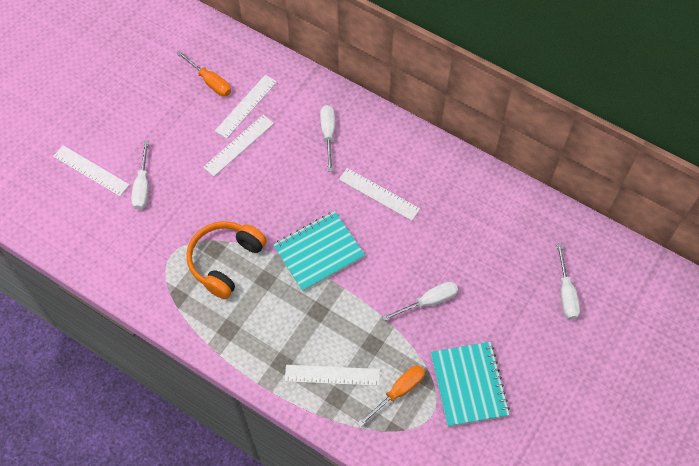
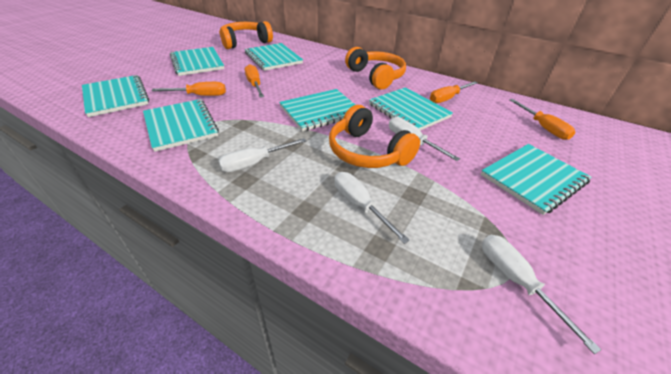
orange headphones: [186,221,267,299] = 1 -> [219,21,273,49] [329,105,420,168] [345,47,406,89] = 3
orange screwdriver: [176,51,231,96] [358,365,425,427] = 2 -> [151,82,226,96] [245,64,264,97] [430,81,478,103] [509,99,576,140] = 4
turquoise notebook: [273,211,365,291] [431,342,510,427] = 2 -> [82,75,149,117] [143,99,219,152] [170,47,224,76] [245,43,303,71] [279,89,355,132] [369,87,453,130] [481,144,591,215] = 7
white ruler: [53,145,130,196] [203,115,274,176] [215,75,277,139] [285,365,380,386] [339,168,420,221] = 5 -> none = 0

